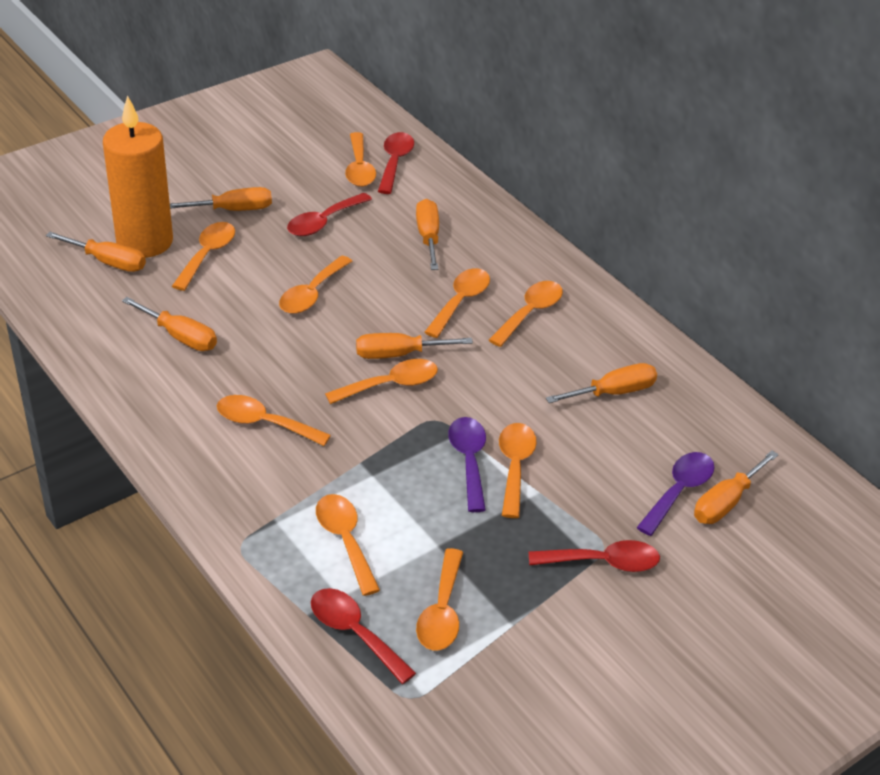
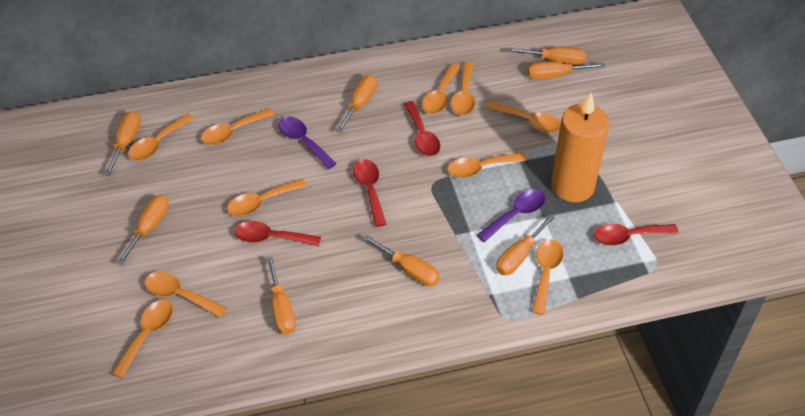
orange screwdriver: [46,232,146,272] [122,297,217,351] [170,187,272,211] [356,333,473,359] [416,199,439,270] [546,363,657,403] [694,450,779,524] = 7 -> [104,111,141,176] [117,195,169,265] [267,257,295,335] [336,75,377,132] [363,235,440,286] [496,214,555,275] [508,47,586,65] [527,61,605,80] = 8

